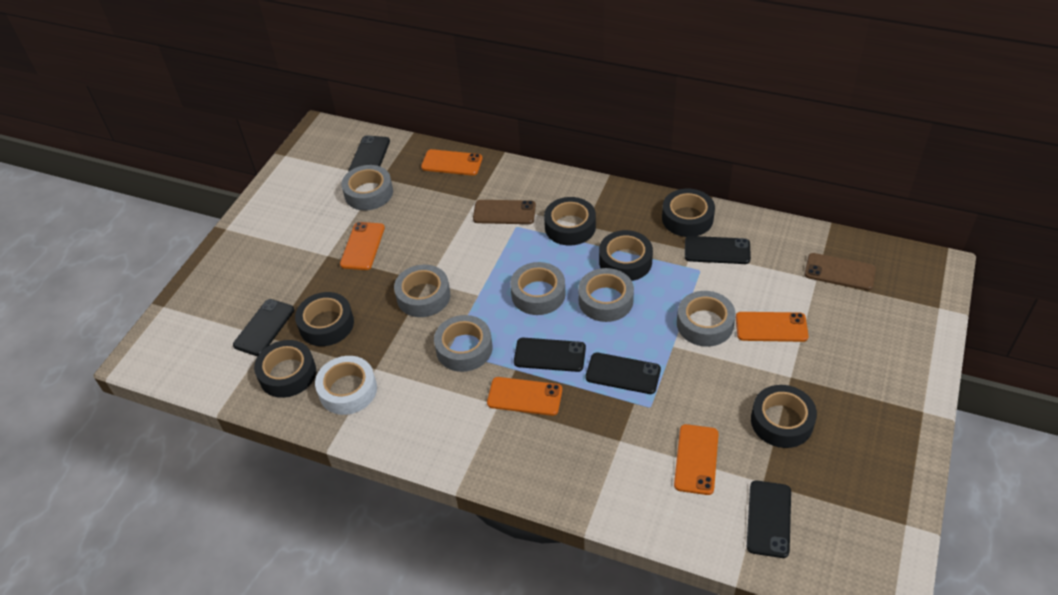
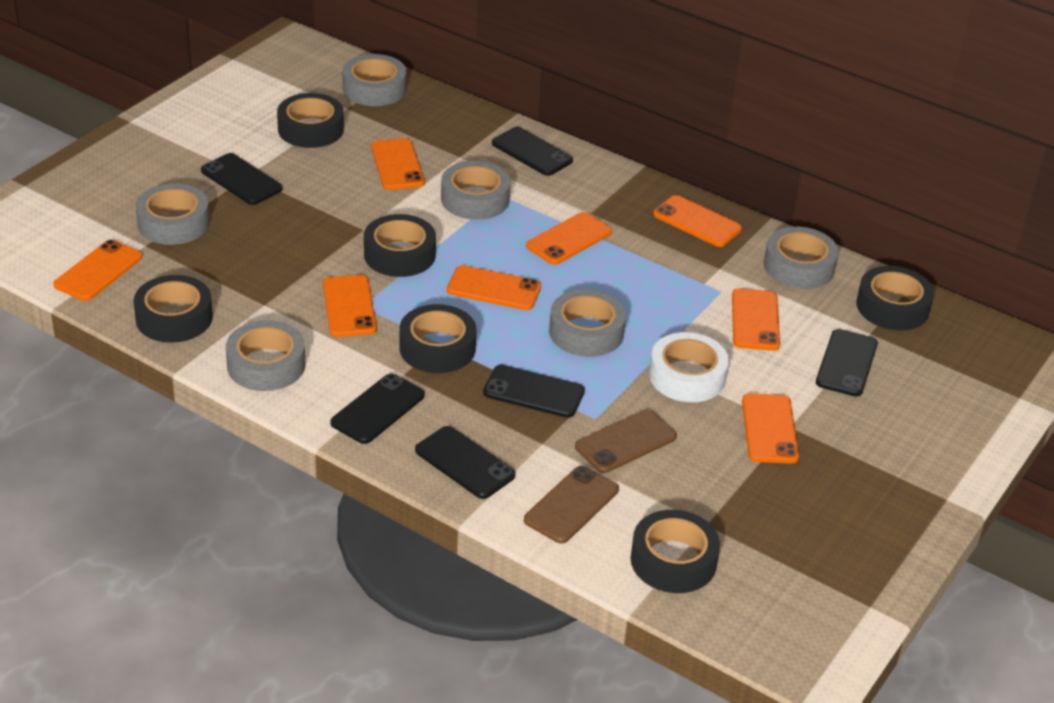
orange phone: [340,222,385,270] [421,149,483,176] [487,377,562,416] [674,424,719,495] [736,312,809,342] = 5 -> [53,240,142,301] [323,275,377,337] [371,138,425,190] [447,265,541,310] [526,212,612,265] [653,195,742,247] [732,288,780,351] [742,393,799,464] = 8

